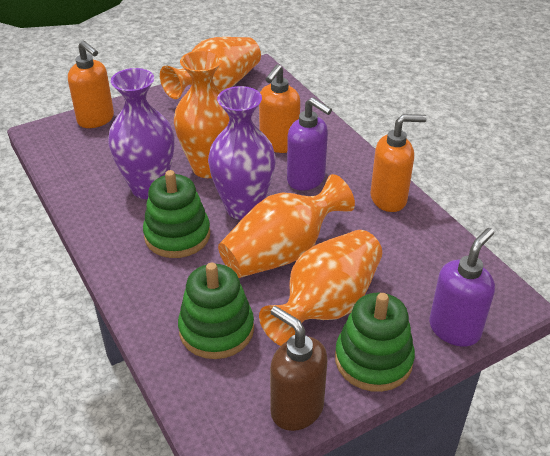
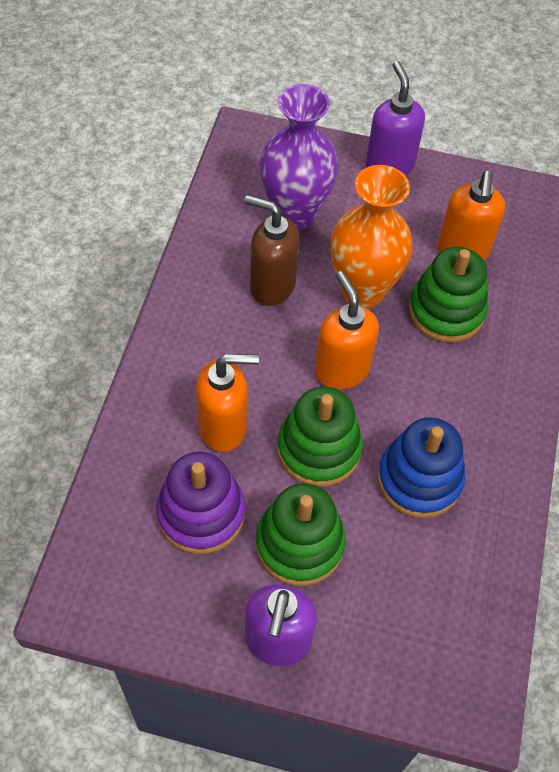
blue stacking toy: none = 0 -> [378,417,465,518] = 1
orange vase: [160,37,261,99] [174,50,230,178] [218,174,355,278] [259,230,382,346] = 4 -> [330,165,413,309] = 1
purple stacking toy: none = 0 -> [156,452,245,554] = 1
purple vase: [108,68,174,199] [208,86,276,220] = 2 -> [260,84,338,230] = 1

